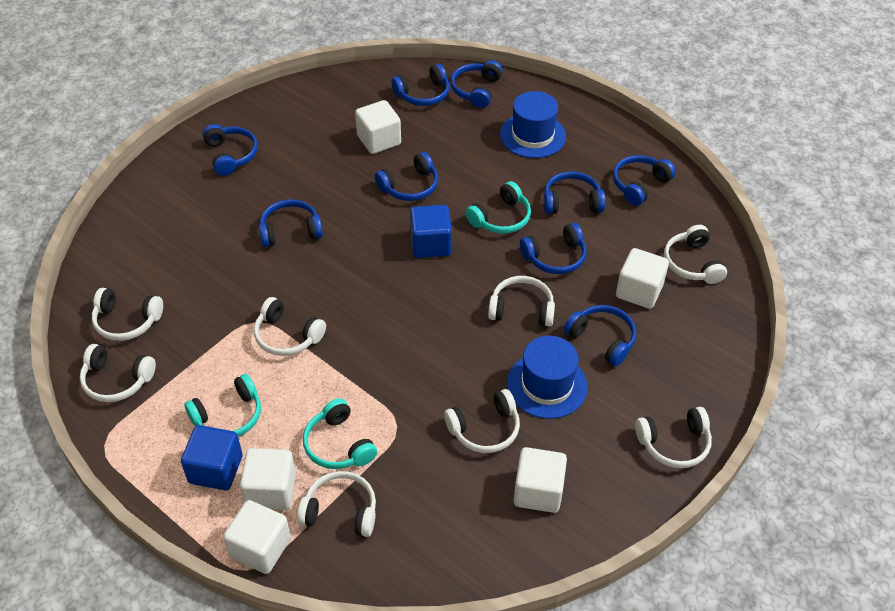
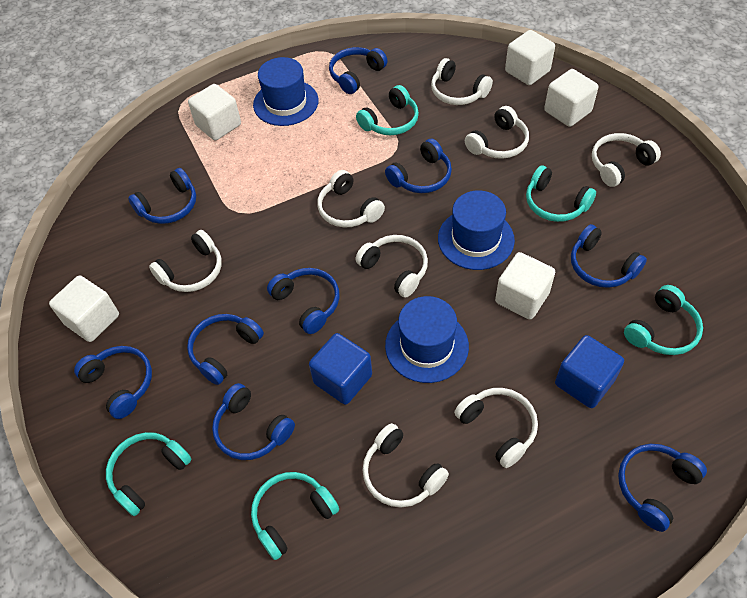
blue hat: [500,91,566,158] [507,336,588,419] = 2 -> [253,57,319,126] [385,296,469,383] [438,191,515,270] = 3
turquoise headphones: [184,374,261,436] [303,398,377,469] [465,181,531,234] = 3 -> [106,432,192,516] [251,472,339,560] [356,85,419,135] [526,165,596,222] [624,285,703,355] = 5

